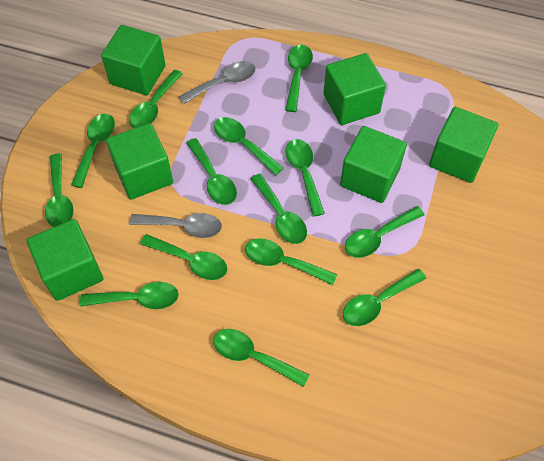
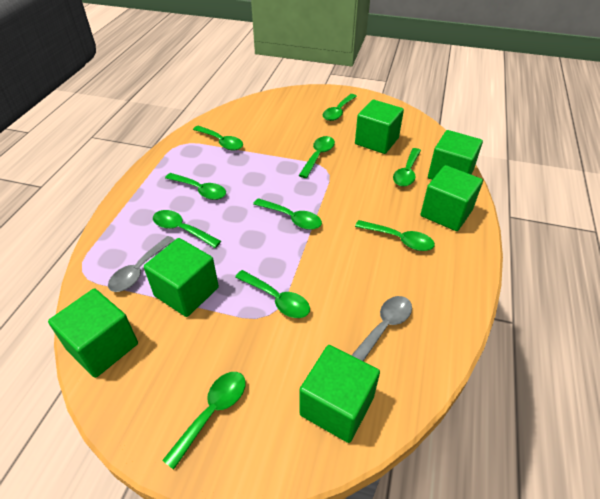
green spoon: [45,154,73,227] [71,114,115,188] [80,282,179,309] [129,70,183,128] [140,234,227,280] [186,138,237,205] [213,329,309,387] [214,117,284,176] [245,239,337,285] [250,174,307,244] [285,45,313,112] [286,139,325,217] [343,269,427,326] [345,206,424,258] = 14 -> [153,210,221,248] [162,372,246,470] [165,173,226,200] [193,125,243,150] [235,270,310,318] [253,198,322,230] [299,136,335,178] [323,94,357,121] [355,220,435,251] [393,148,421,187] = 10

